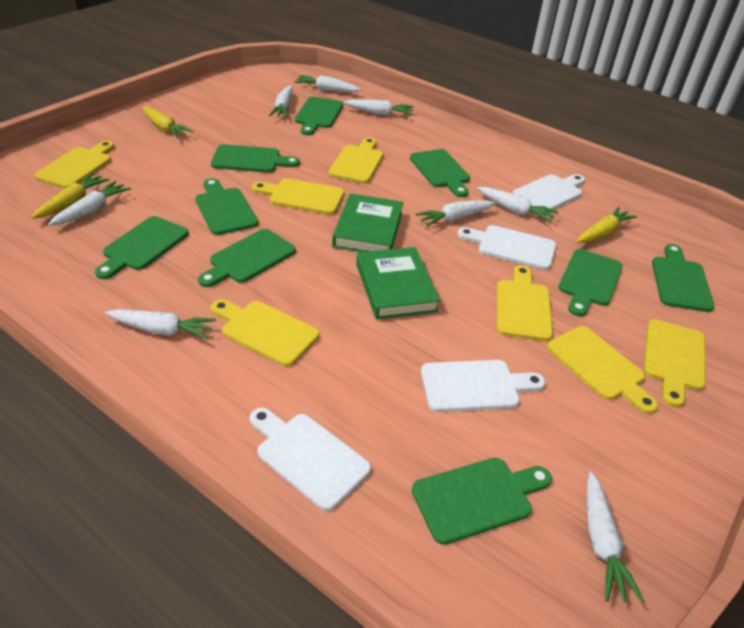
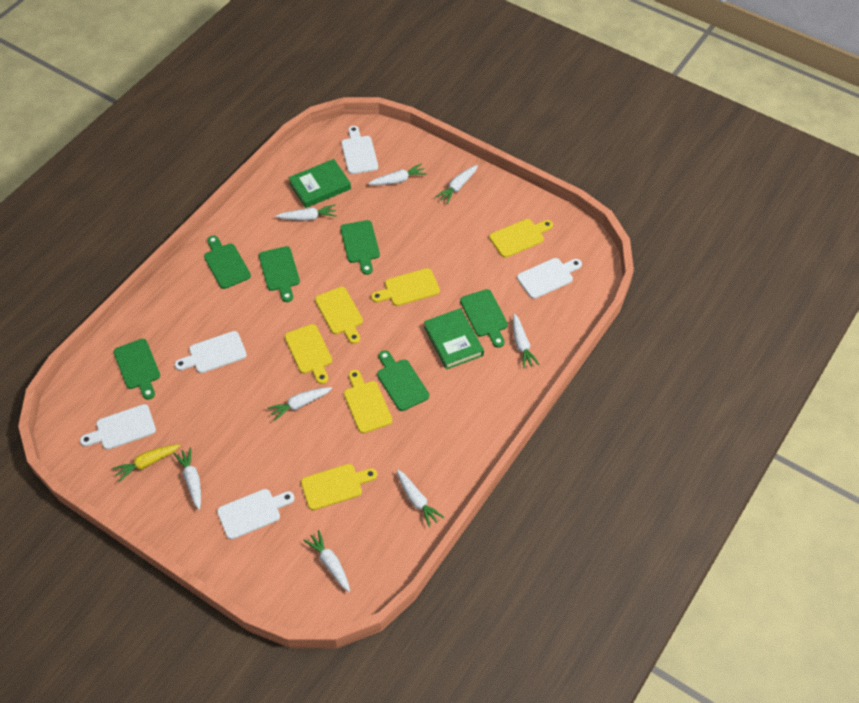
green cutting board: [95,216,189,279] [195,178,258,235] [198,229,296,287] [211,144,300,173] [295,97,343,135] [410,149,470,197] [412,458,552,545] [559,249,623,316] [652,244,715,312] = 9 -> [114,339,160,400] [204,235,251,289] [259,246,300,302] [340,220,380,275] [377,350,429,411] [460,289,508,348] = 6
white cutting board: [250,407,371,511] [421,360,545,412] [458,225,556,270] [512,174,585,210] = 4 -> [80,404,156,450] [175,331,247,373] [217,489,295,539] [341,126,378,174] [517,258,582,299] = 5
yellow carrot: [31,173,110,219] [142,106,194,138] [577,207,637,243] = 3 -> [112,444,181,482] = 1
yellow cutting board: [35,141,114,188] [211,300,320,367] [252,178,344,215] [328,137,383,184] [497,265,553,341] [547,326,658,414] [644,319,706,407] = 7 -> [285,324,332,384] [301,464,377,510] [315,287,363,344] [344,370,392,433] [371,268,440,306] [489,219,553,258] = 6

